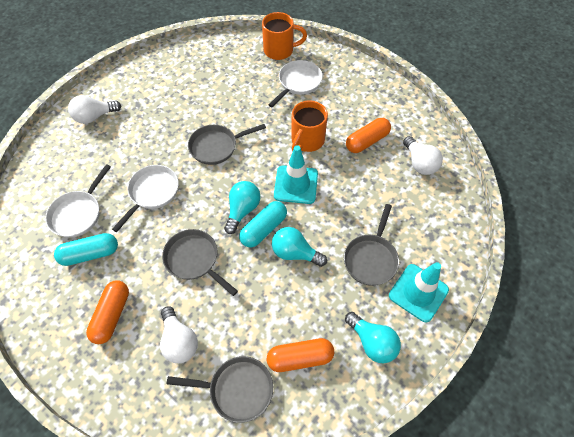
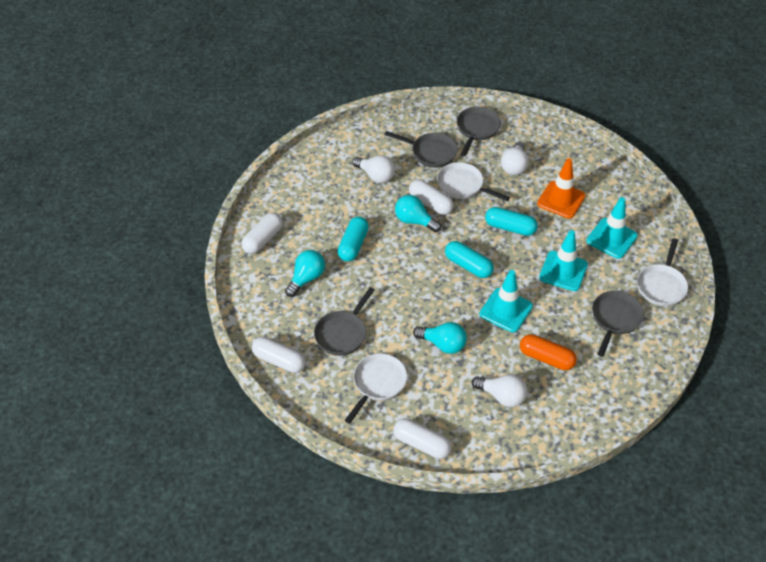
orange capsule: [86,281,129,344] [267,338,334,372] [346,118,391,153] = 3 -> [520,334,577,370] = 1
orange mug: [262,12,307,60] [292,100,328,152] = 2 -> none = 0
orange traffic cone: none = 0 -> [537,158,586,219] = 1
turquoise capsule: [54,233,118,266] [239,201,287,248] = 2 -> [337,217,369,261] [445,241,494,278] [485,207,538,236] = 3
turquoise traffic cone: [274,145,318,204] [389,262,449,322] = 2 -> [480,270,533,332] [539,230,588,291] [586,197,638,259] = 3
white capsule: none = 0 -> [241,212,283,254] [252,337,306,373] [394,418,452,459] [409,179,454,215] = 4

